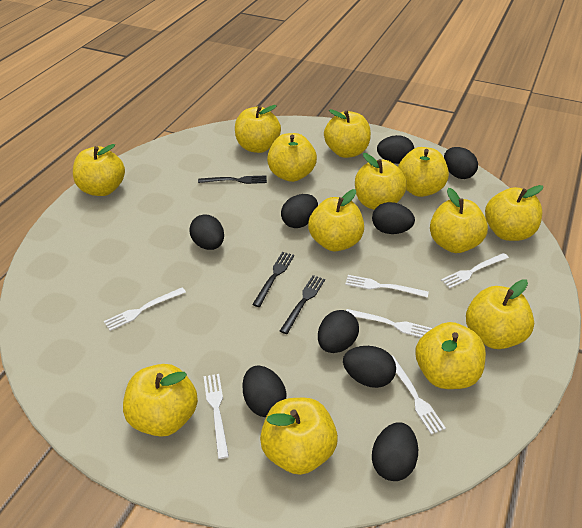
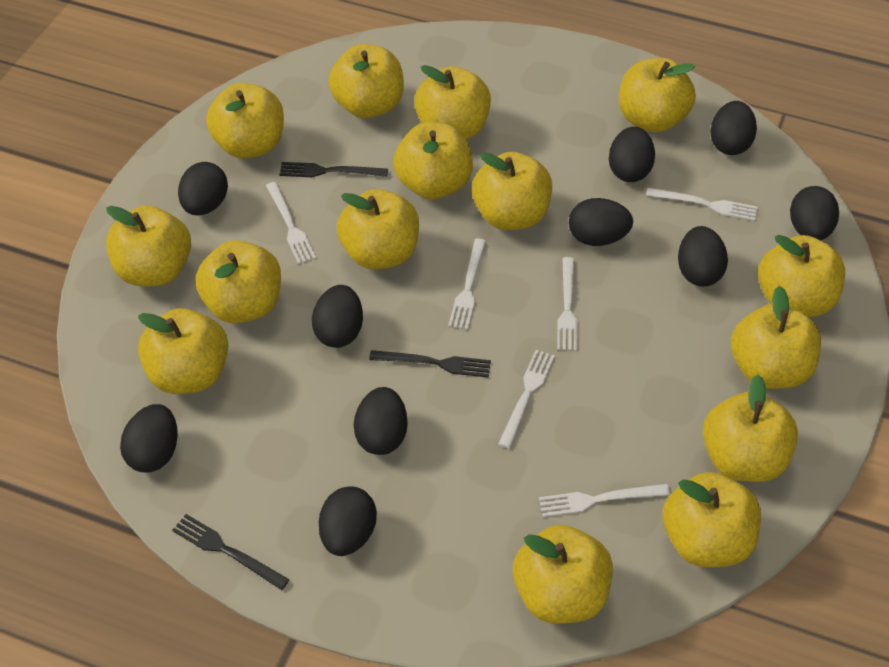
black egg: [189,215,224,250] [242,365,287,417] [281,194,318,228] [318,310,359,353] [343,346,396,388] [372,202,415,234] [372,422,418,481] [377,135,414,164] [444,147,478,179] = 9 -> [120,404,178,472] [178,162,228,216] [312,285,363,348] [319,486,377,556] [354,387,408,455] [569,198,633,246] [609,126,655,182] [678,226,728,287] [710,101,757,155] [790,186,839,240] = 10
yellow apple: [73,144,125,196] [123,364,198,437] [235,105,281,153] [260,398,338,475] [267,133,317,182] [308,189,364,251] [324,109,371,158] [355,153,407,210] [398,147,449,197] [415,322,486,389] [430,188,488,253] [466,279,534,349] [485,185,543,241] = 13 -> [106,205,191,286] [138,308,228,394] [195,240,281,323] [206,83,284,159] [329,44,404,118] [337,189,419,270] [393,122,473,199] [414,65,491,140] [472,152,552,230] [513,525,613,624] [619,58,696,133] [663,472,761,567] [703,375,798,482] [731,286,821,389] [758,235,845,317] = 15

